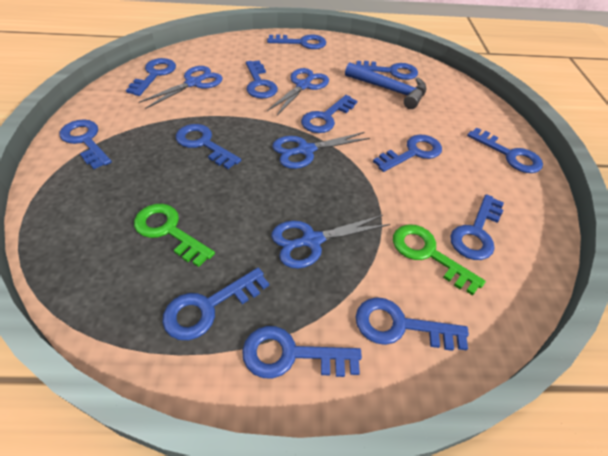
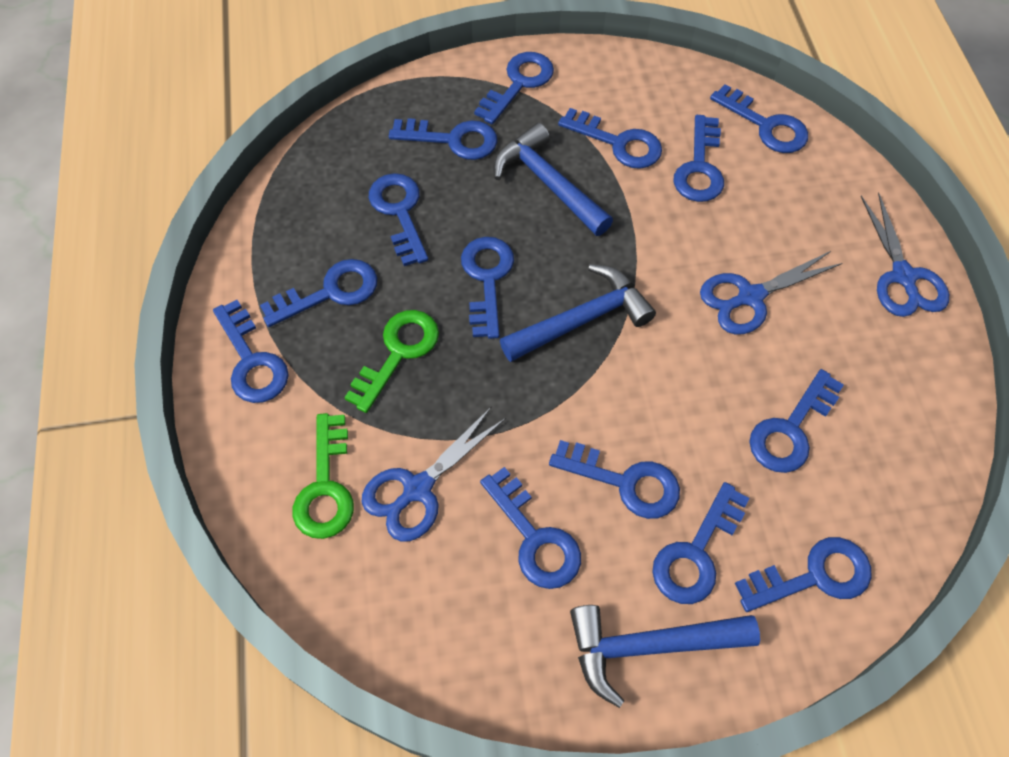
blue hammer: [345,62,426,109] = 1 -> [494,123,613,236] [500,264,656,362] [570,605,760,708] = 3
blue key: [59,119,112,169] [126,58,176,96] [162,268,269,340] [176,124,241,169] [242,326,362,379] [246,60,278,98] [267,34,326,49] [301,95,357,133] [356,61,418,80] [356,297,469,351] [373,134,442,172] [450,194,504,260] [467,128,543,173] = 13 -> [213,300,289,403] [260,259,377,327] [369,173,428,266] [389,118,497,160] [461,237,514,339] [474,52,554,124] [480,467,581,589] [549,440,680,519] [558,108,662,169] [652,482,749,604] [673,115,724,202] [710,84,808,153] [735,537,872,612] [749,369,844,473] = 14
blue scissors: [139,66,223,109] [267,68,329,115] [271,215,390,269] [273,132,370,169] = 4 -> [362,406,506,542] [700,251,843,335] [861,192,949,317] = 3

